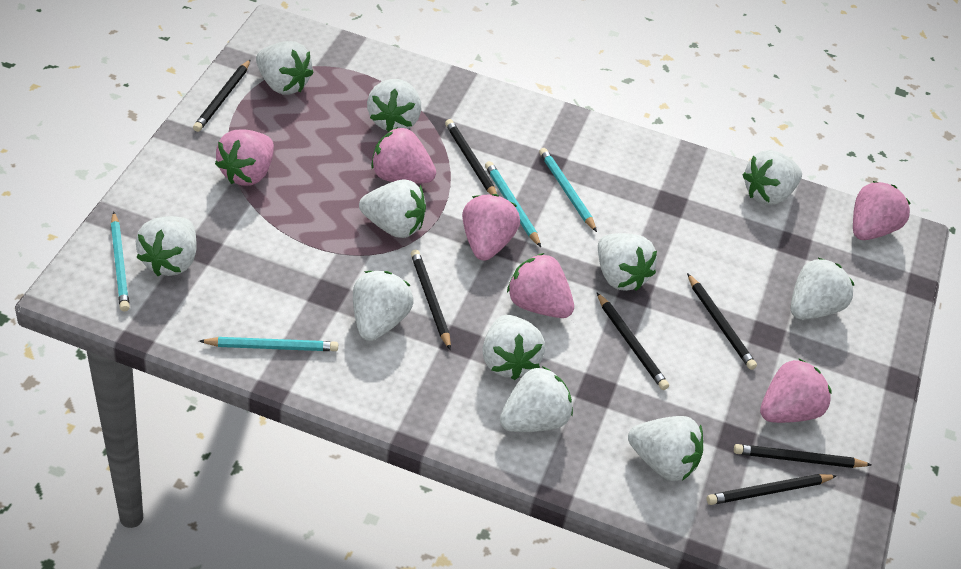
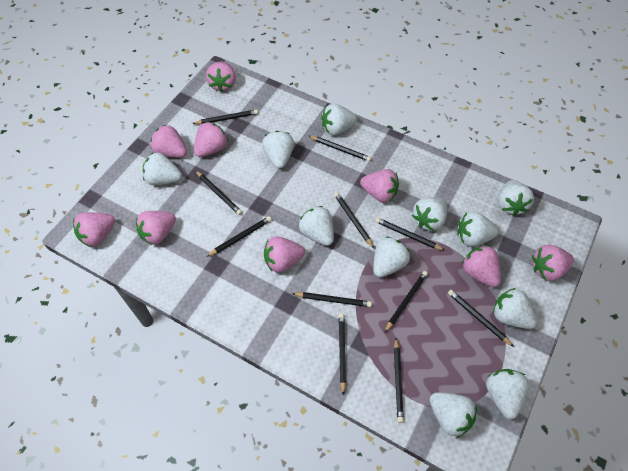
black pencil: [193,59,251,132] [411,249,451,350] [445,119,497,195] [597,293,669,390] [687,273,757,370] [707,474,837,505] [734,444,872,468] = 7 -> [192,109,258,124] [196,171,242,215] [206,216,271,257] [292,292,372,307] [309,136,371,162] [334,192,374,248] [338,313,346,396] [375,217,445,251] [384,271,428,333] [394,338,404,423] [448,290,514,347] = 11
pink strawberry: [215,129,274,186] [371,127,436,183] [462,194,520,261] [507,253,574,318] [760,358,831,423] [853,181,911,240] = 6 -> [73,212,115,247] [136,211,176,245] [150,125,187,157] [194,122,228,157] [206,62,236,92] [264,236,305,273] [360,169,399,203] [462,245,501,287] [532,244,574,281] = 9
turquoise pencil: [111,212,130,311] [199,337,338,351] [485,161,541,247] [539,148,597,232] = 4 -> none = 0

